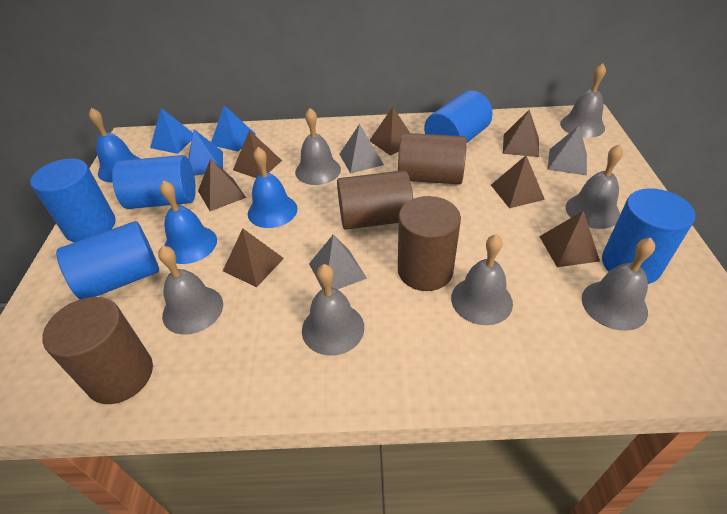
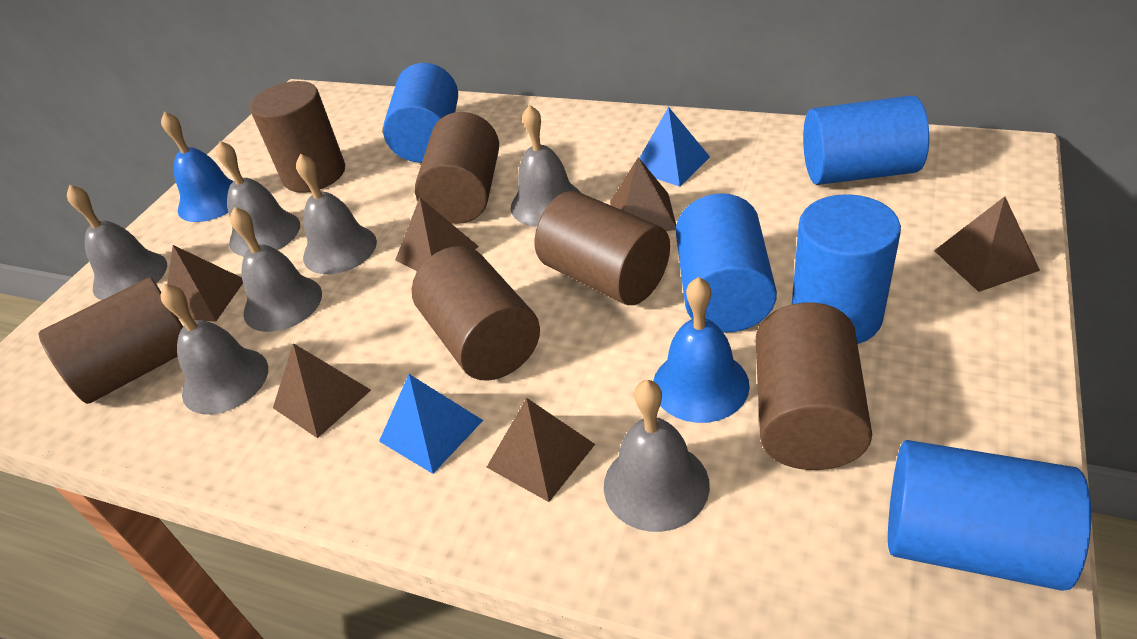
blue bell: [89,108,141,182] [160,180,217,264] [248,147,298,228] = 3 -> [161,112,234,222] [653,277,750,423] = 2
blue pyramid: [150,108,193,154] [188,129,223,176] [211,105,256,151] = 3 -> [379,374,483,474] [640,107,710,187] = 2
brown cylinder: [42,297,153,404] [337,170,413,230] [398,133,467,184] [398,196,461,291] = 4 -> [39,277,183,404] [250,81,345,193] [412,246,540,381] [415,112,499,224] [535,191,670,305] [756,303,872,470] = 6
brown pyramid: [198,159,246,211] [223,228,284,287] [233,130,282,178] [370,107,410,156] [491,155,545,208] [503,110,539,157] [539,211,600,267] = 7 -> [167,245,243,322] [273,343,371,438] [395,198,479,271] [487,398,595,502] [610,157,676,231] [934,196,1040,292] = 6
grey pyramid: [309,234,367,290] [339,124,384,174] [548,126,587,175] = 3 -> none = 0

